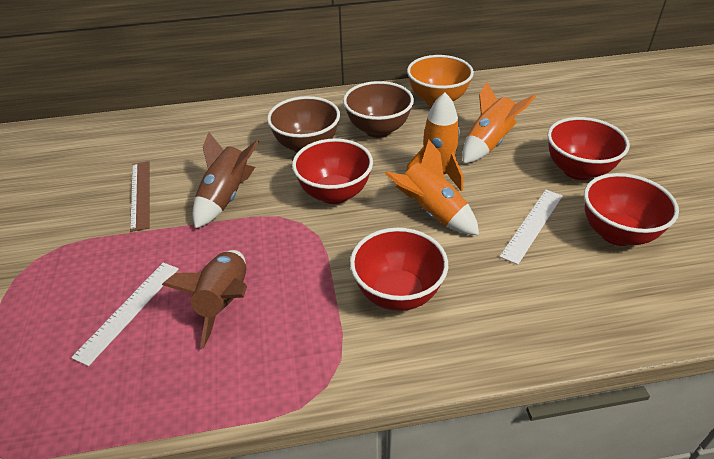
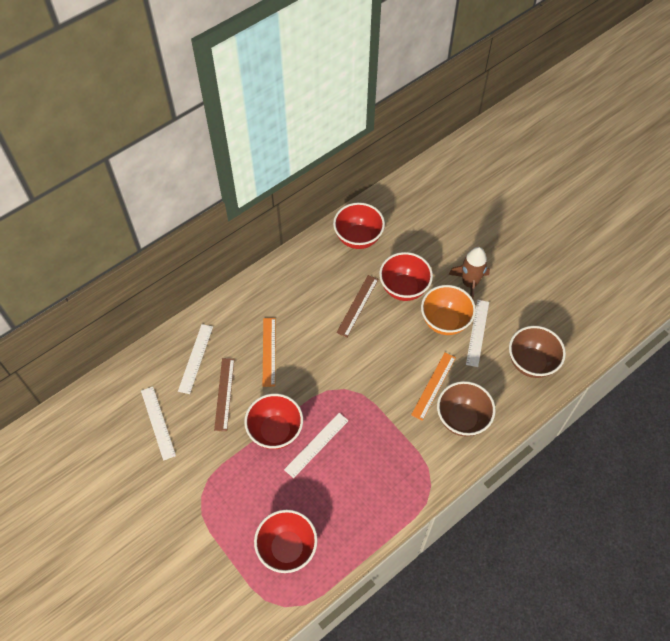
brown rocket: [162,250,247,348] [193,132,259,229] = 2 -> [449,247,490,299] = 1
brown ruler: [130,161,149,232] = 1 -> [214,358,235,431] [336,275,379,337] = 2
orange rocket: [385,139,479,235] [406,93,463,191] [462,82,536,164] = 3 -> none = 0
orange ruler: none = 0 -> [263,318,275,387] [411,352,456,421] = 2
white ruler: [71,263,179,366] [500,190,563,265] = 2 -> [141,386,176,461] [178,324,213,394] [284,413,349,478] [466,300,489,367] = 4

